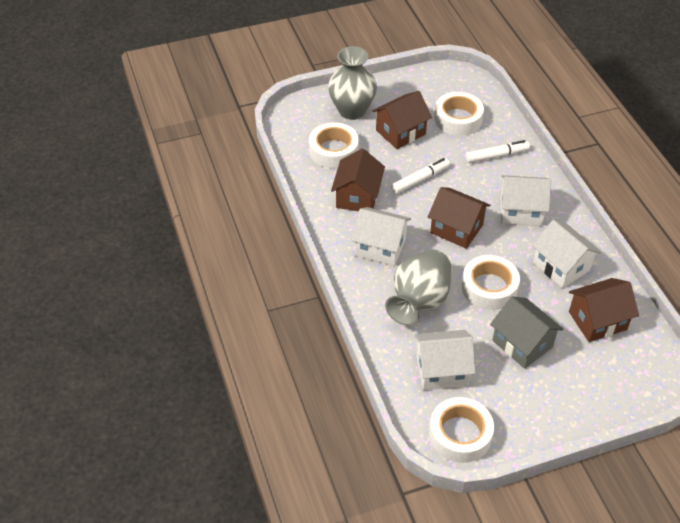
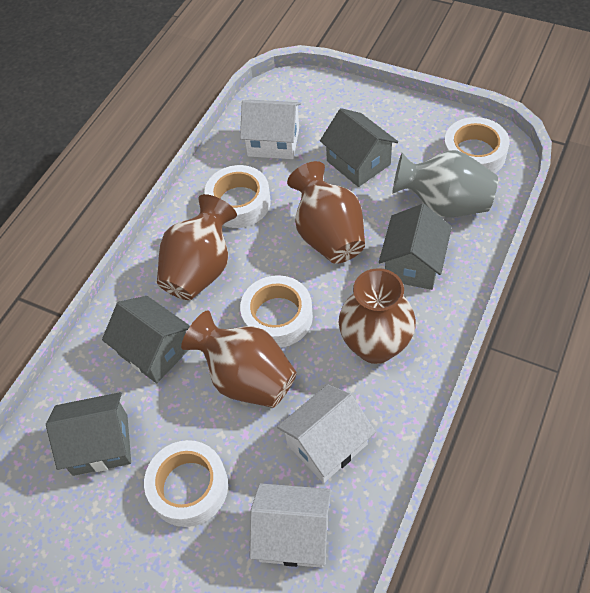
brown house: [331,148,385,211] [372,91,432,149] [428,187,490,249] [569,278,639,342] = 4 -> none = 0
brown vase: none = 0 -> [157,194,237,300] [181,310,297,408] [287,161,365,264] [339,268,416,364] = 4
grey house: [490,296,564,369] = 1 -> [46,392,131,476] [102,296,190,383] [320,108,398,187] [379,204,452,290] = 4
grey vase: [328,46,377,120] [385,249,451,326] = 2 -> [392,150,498,218] = 1
white house: [352,207,411,266] [414,330,475,390] [501,175,551,226] [532,220,601,288] = 4 -> [240,100,301,159] [250,483,331,568] [277,385,376,483] = 3
white marker: [391,158,450,194] [465,140,530,163] = 2 -> none = 0

